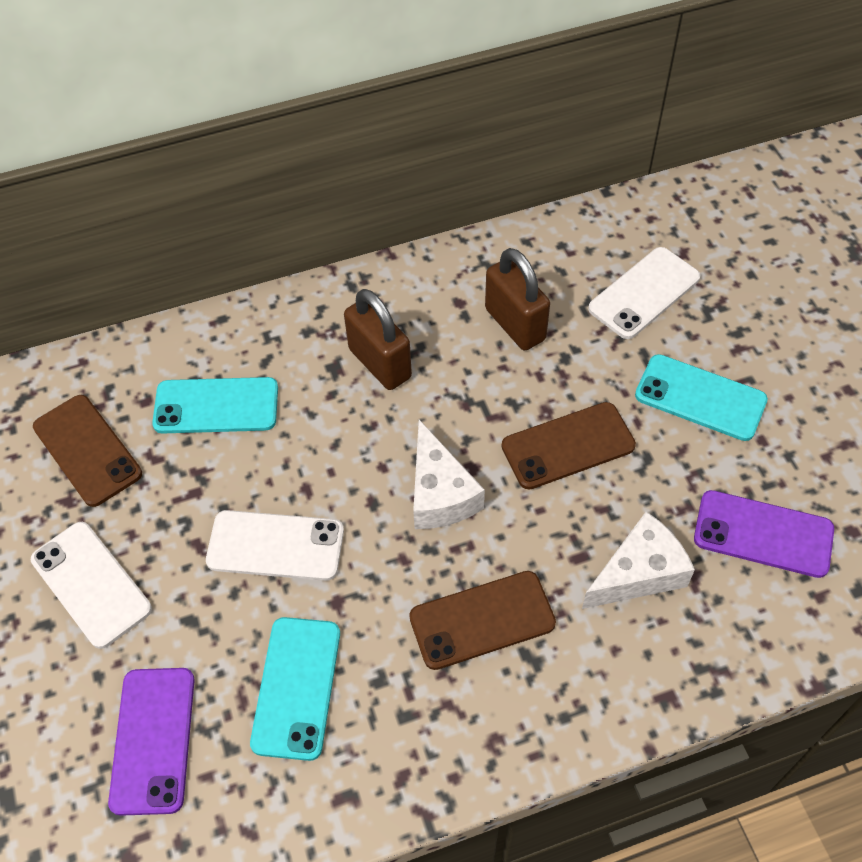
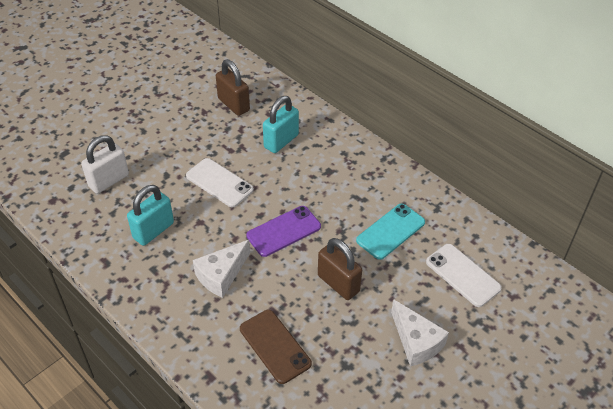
brown phone: [33,395,142,507] [409,571,556,670] [501,402,636,489] = 3 -> [240,310,312,384] = 1
purple phone: [108,668,195,816] [694,490,834,578] = 2 -> [246,206,321,257] = 1
turquoise padlock: none = 0 -> [127,185,174,246] [263,96,299,153] = 2
turquoise phone: [152,377,278,434] [250,617,340,761] [635,354,768,441] = 3 -> [356,204,425,260] = 1
white padlock: none = 0 -> [81,135,129,194] = 1
white phone: [31,522,152,649] [206,510,344,581] [588,247,700,339] = 3 -> [186,158,254,207] [426,244,502,307] = 2

